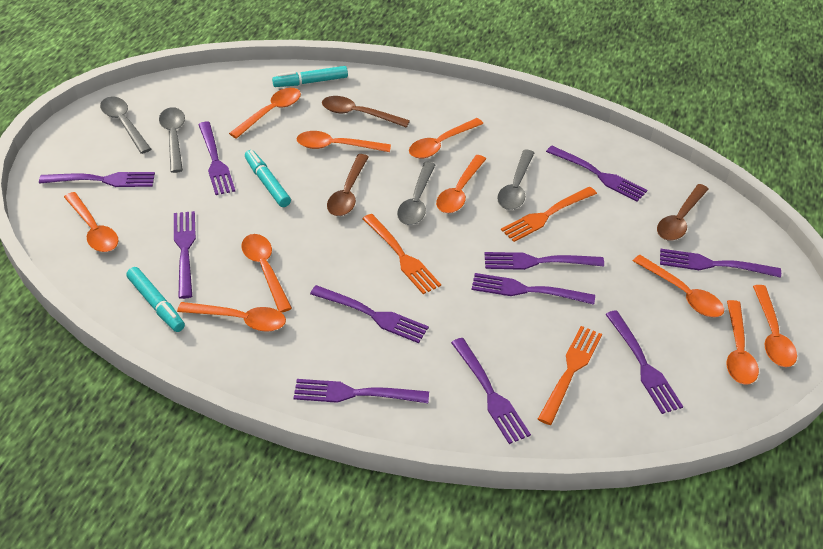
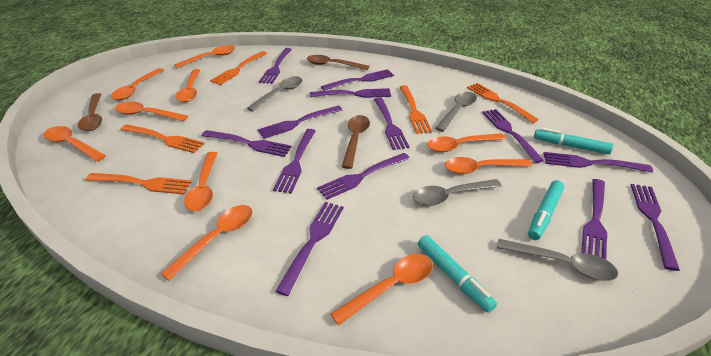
orange fork: [362,214,441,294] [501,187,597,242] [538,326,602,425] = 3 -> [85,173,192,195] [120,124,205,153] [210,51,267,85] [400,85,432,134] [467,83,539,123] = 5
purple fork: [39,172,155,187] [174,211,196,299] [198,122,235,195] [294,379,429,403] [310,285,429,343] [451,338,531,444] [472,273,595,305] [484,252,604,270] [546,146,647,202] [605,310,683,414] [660,249,781,278] = 11 -> [202,130,292,157] [257,106,342,139] [259,48,292,84] [273,129,316,194] [275,202,344,296] [310,88,391,98] [317,153,410,200] [321,69,394,91] [374,97,409,150] [482,109,544,163] [543,152,653,172] [581,179,607,259] [631,184,680,271] = 13

